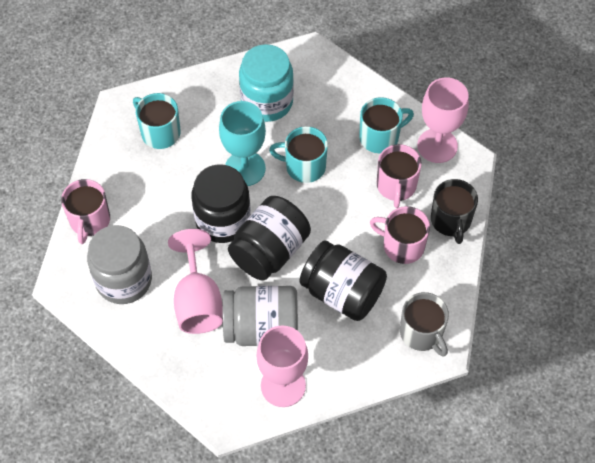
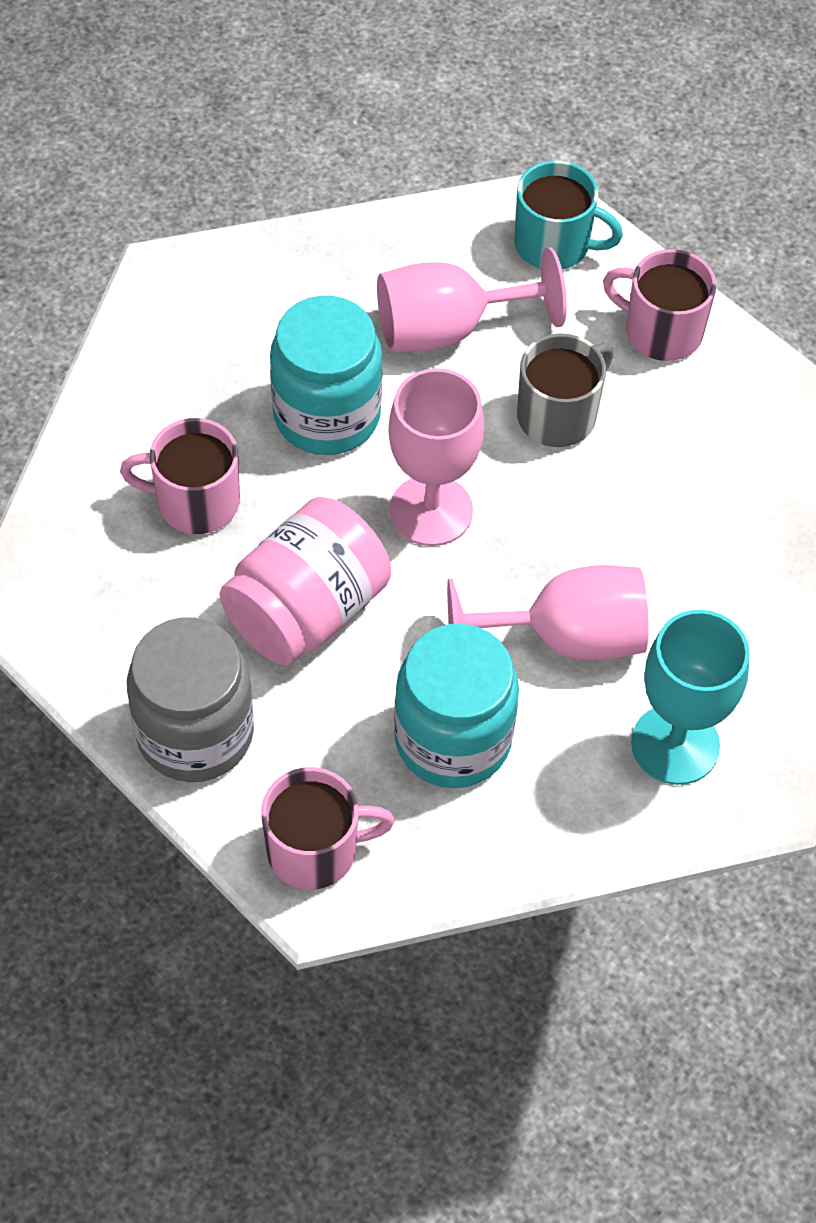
black jar: [191,164,251,243] [228,196,311,281] [300,241,387,321] = 3 -> none = 0
black mug: [431,179,478,244] = 1 -> none = 0
grey jar: [87,225,152,304] [223,286,298,346] = 2 -> [127,617,254,782] = 1
pink jar: none = 0 -> [219,497,391,665] = 1
turquoise jar: [239,44,294,122] = 1 -> [270,296,383,455] [394,624,519,788] = 2
turquoise mug: [133,93,181,149] [269,126,328,183] [359,97,414,153] = 3 -> [514,160,623,270] = 1

